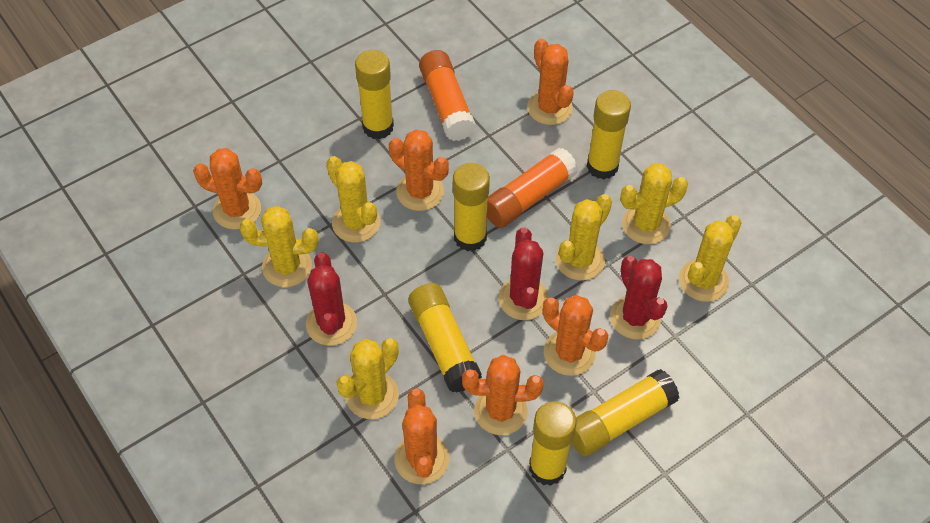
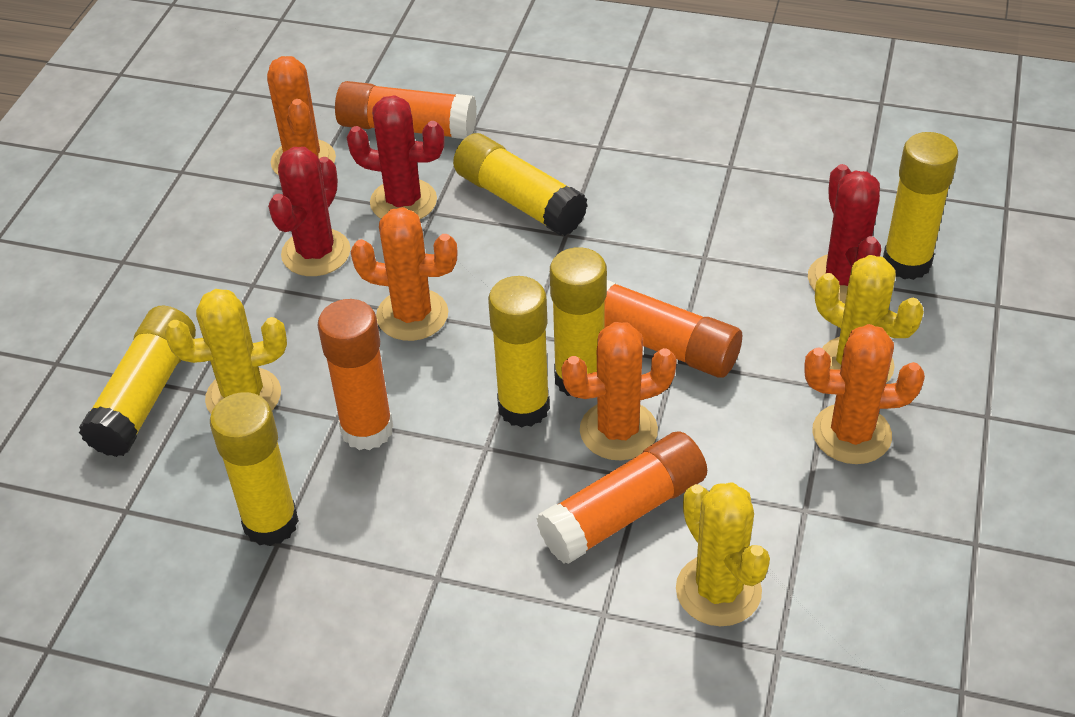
orange cactus: [193,148,262,230] [389,129,449,211] [394,388,449,484] [462,355,544,435] [527,39,574,125] [543,295,608,376] = 6 -> [267,56,336,176] [351,207,457,341] [561,322,677,460] [804,324,925,464] = 4
orange glue stick: [419,50,476,141] [487,148,578,228] = 2 -> [318,299,393,450] [335,81,477,139] [536,432,707,564] [604,280,742,378] = 4
yellow cactus: [240,206,318,287] [326,156,380,242] [336,338,399,419] [556,194,612,281] [620,163,688,244] [679,215,742,302] = 6 -> [165,289,287,414] [676,482,770,626] [815,255,924,383] = 3

